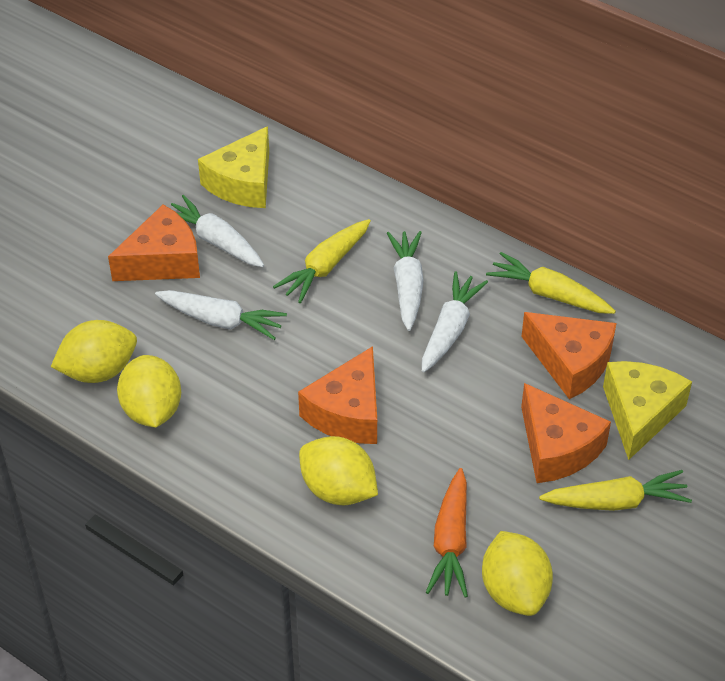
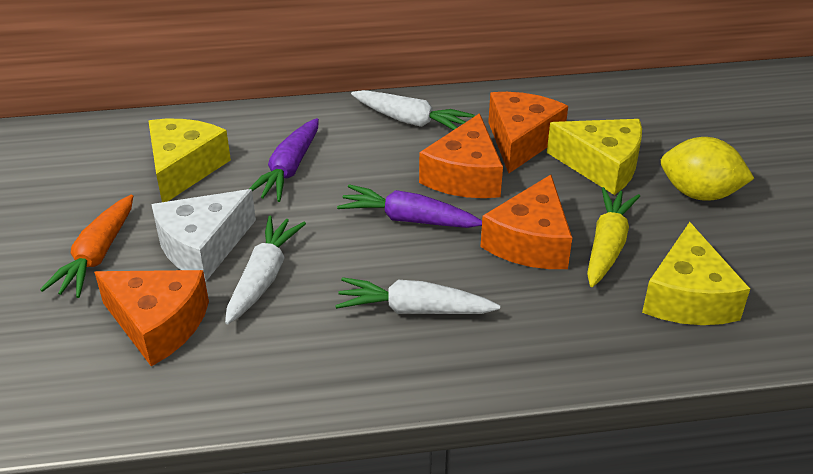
purple carrot: none = 0 -> [249,118,319,202] [337,184,482,228] = 2
white carrot: [155,290,287,340] [171,195,264,267] [387,231,424,331] [422,271,488,373] = 4 -> [225,216,306,324] [335,277,500,314] [351,90,474,130] = 3
white cheese: none = 0 -> [151,189,256,282] = 1
yellow carrot: [273,219,371,303] [486,252,616,314] [539,470,692,511] = 3 -> [587,187,640,287] = 1
yellow cheese: [198,126,269,208] [603,361,692,460] = 2 -> [149,119,231,202] [547,119,642,195] [642,222,750,325] = 3
yellow lemon: [51,320,137,383] [117,355,181,427] [299,436,378,506] [482,531,553,616] = 4 -> [661,137,755,201] = 1

